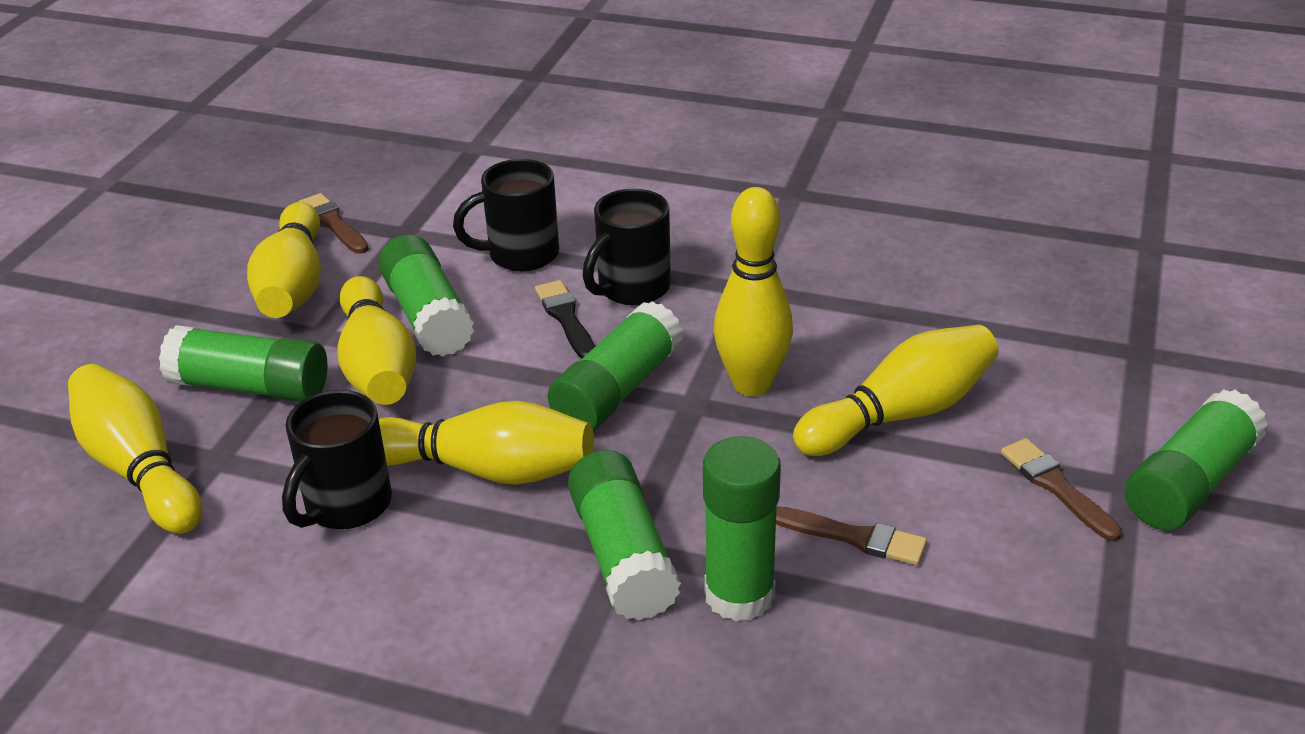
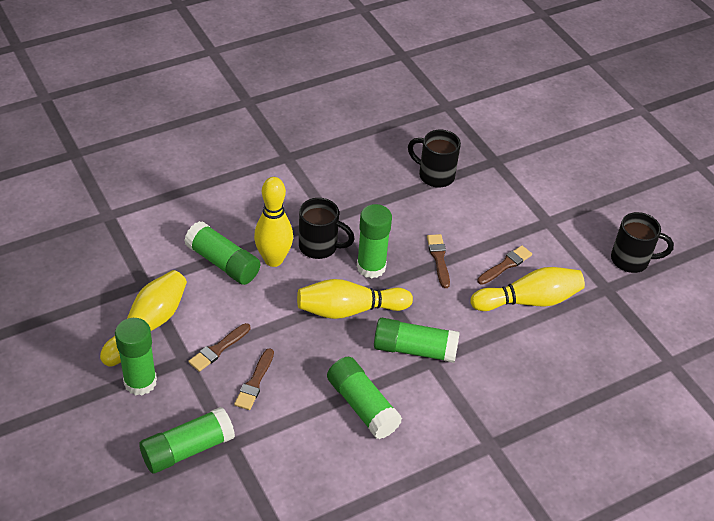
black brush: [535,280,595,359] = 1 -> none = 0
brown brush: [299,193,369,253] [776,506,927,565] [1001,438,1122,541] = 3 -> [188,323,250,372] [234,348,274,410] [427,234,450,288] [477,245,532,285] = 4
yellow bowling pin: [68,364,202,534] [247,202,321,318] [337,276,416,405] [379,401,594,485] [714,187,793,396] [793,325,999,456] = 6 -> [100,270,187,366] [254,177,293,267] [297,279,413,319] [471,267,585,311] = 4

